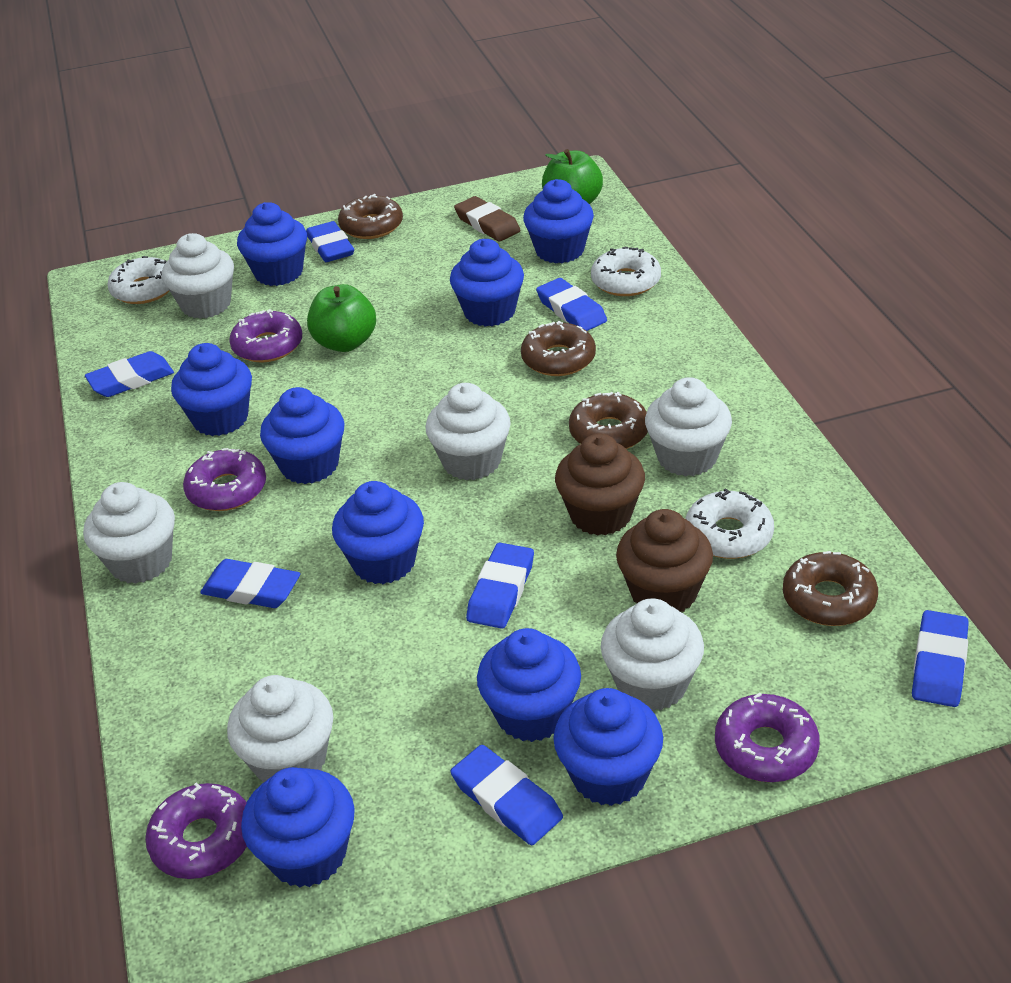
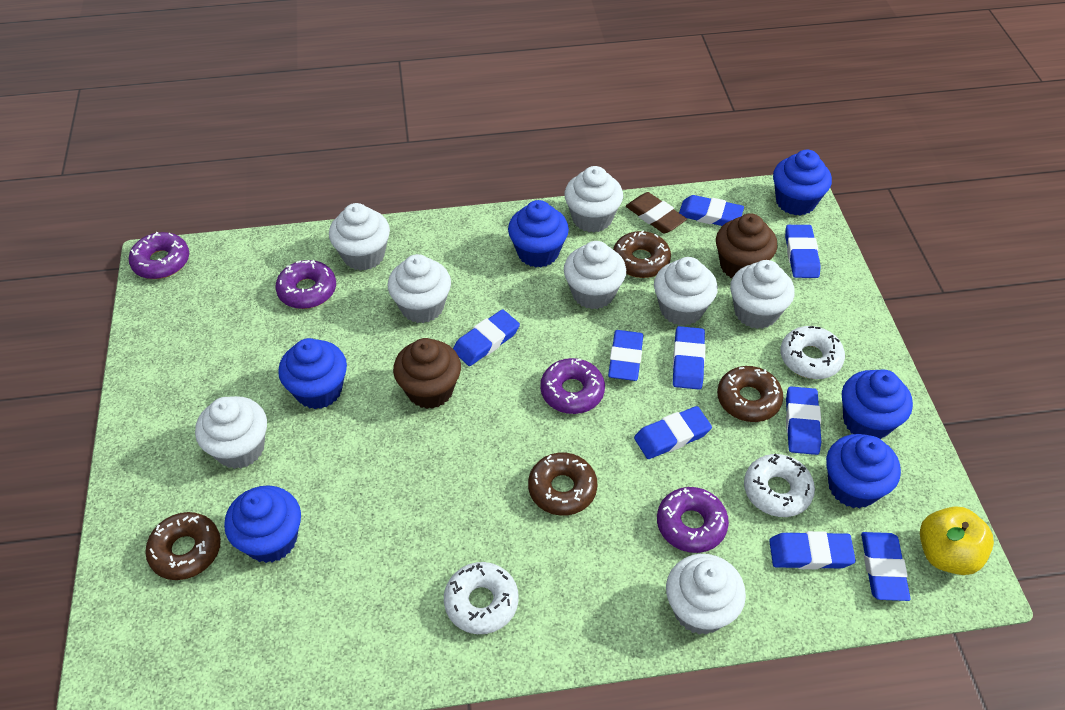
blue cupcake: [171,343,252,436] [237,202,307,286] [241,767,355,888] [260,387,345,484] [332,481,424,584] [450,239,524,327] [477,628,581,742] [523,179,594,263] [553,688,663,806] = 9 -> [224,485,301,563] [278,338,347,409] [508,200,569,268] [773,150,832,216] [826,434,901,509] [842,369,913,439] = 6
blue eraser: [85,351,174,397] [200,559,301,608] [306,221,354,262] [451,745,563,845] [466,543,534,629] [536,278,607,331] [912,610,969,707] = 7 -> [453,309,520,366] [608,330,643,381] [634,406,712,459] [673,326,705,390] [679,195,744,226] [769,531,856,569] [785,225,821,278] [786,386,821,455] [861,532,911,601] = 9
green apple: [307,284,376,352] [542,149,603,204] = 2 -> none = 0
white cupcake: [83,482,175,584] [162,233,234,319] [227,675,333,783] [425,383,511,480] [601,598,704,711] [645,377,732,477] = 6 -> [195,396,267,469] [329,203,390,271] [387,254,451,323] [564,166,623,233] [564,241,626,309] [654,257,718,326] [666,554,746,635] [730,260,795,329] = 8
yellow apple: none = 0 -> [920,506,994,575] = 1

